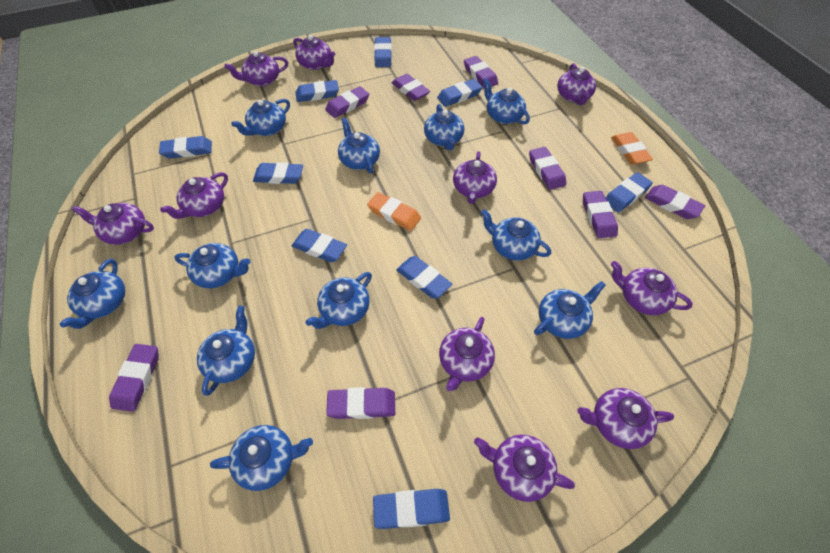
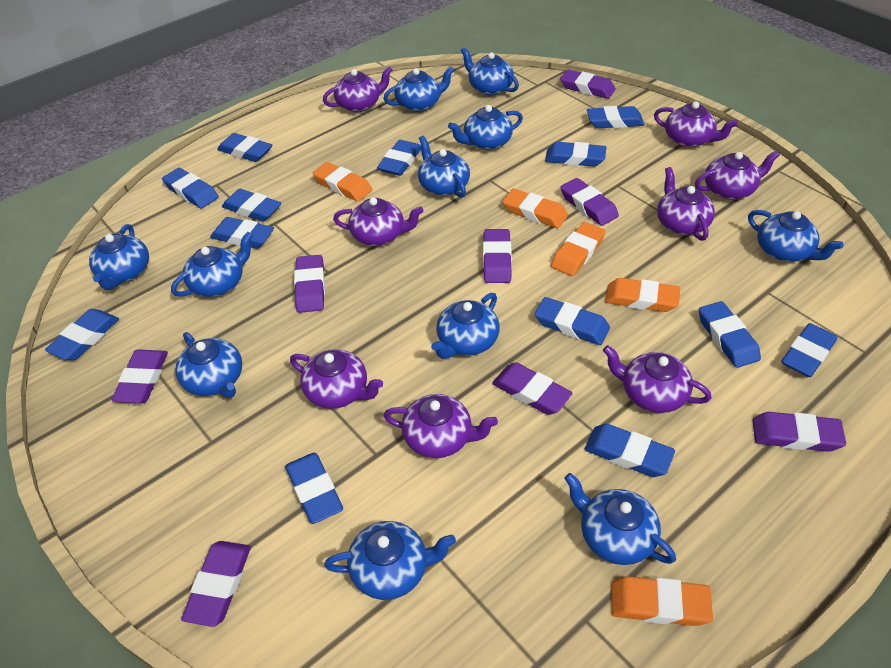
blue eraser: [159,136,212,159] [253,162,303,184] [292,229,347,262] [295,80,339,102] [373,489,450,529] [374,37,392,67] [396,256,452,298] [437,79,482,107] [605,172,653,212] = 9 -> [45,309,119,360] [162,168,219,209] [210,217,274,249] [217,133,273,162] [222,189,282,222] [285,453,343,524] [377,140,421,176] [535,297,610,345] [545,142,606,167] [585,424,675,477] [587,106,645,128] [699,301,761,368] [781,323,837,377] = 13
orange eraser: [367,192,421,231] [611,132,653,165] = 2 -> [313,162,372,201] [503,189,568,228] [551,222,606,276] [605,278,680,312] [611,576,713,626] = 5
purple teapot: [72,203,154,245] [160,172,228,219] [225,51,288,86] [293,35,335,70] [439,317,495,391] [453,151,497,204] [474,435,575,502] [557,63,596,105] [577,388,674,449] [611,261,693,315] = 10 -> [290,349,383,409] [323,66,392,112] [333,197,424,246] [383,394,498,458] [603,345,712,413] [654,101,738,147] [657,167,715,241] [695,150,780,200] = 8

